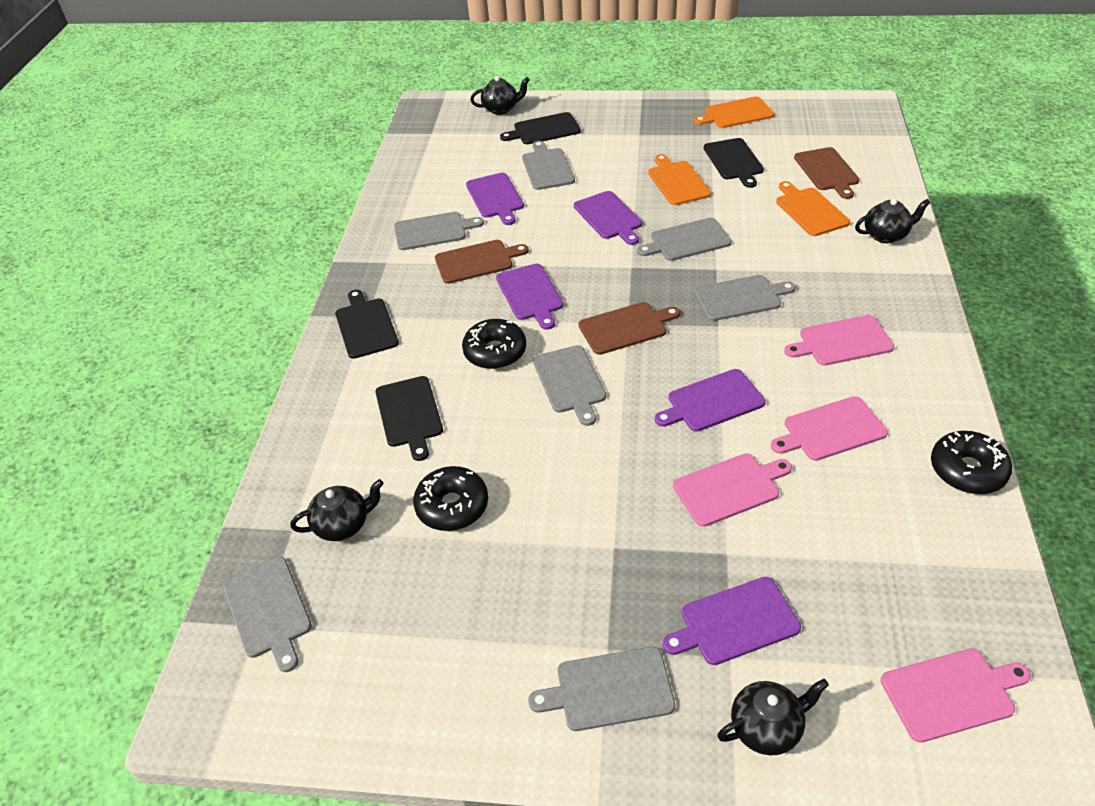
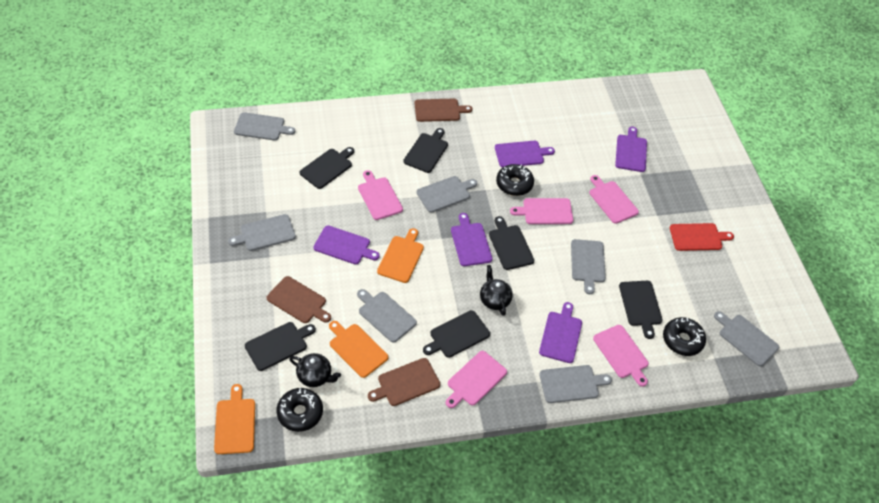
black cutting board: [335,290,399,359] [375,376,443,461] [500,112,581,144] [704,138,764,188] = 4 -> [245,322,316,371] [300,147,354,189] [403,128,448,173] [423,310,490,358] [489,216,534,270] [619,281,663,339] = 6
black teapot: [290,479,384,541] [470,76,530,115] [717,679,829,755] [855,199,931,243] = 4 -> [289,353,341,387] [480,265,513,316] = 2
pink cutting board: [673,453,792,527] [771,396,888,461] [784,315,894,366] [881,649,1031,743] = 4 -> [358,170,403,220] [446,351,507,408] [510,198,573,224] [589,175,639,224] [593,325,649,387] = 5
red cutting board: none = 0 -> [670,223,734,251] = 1

